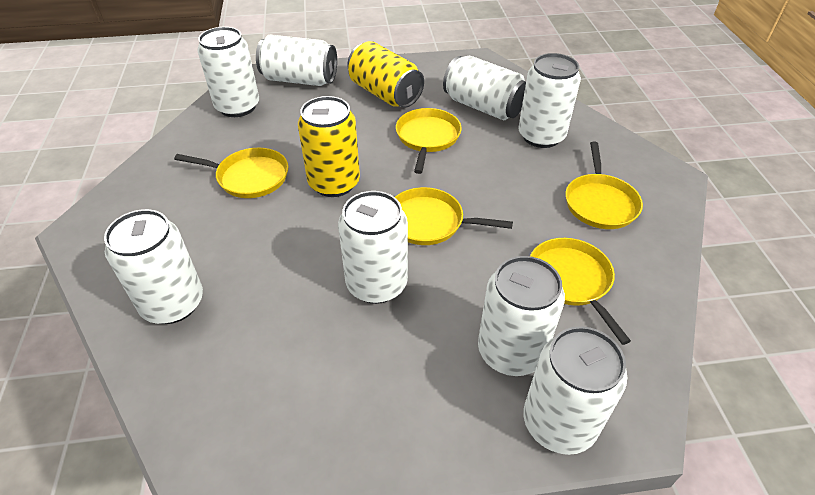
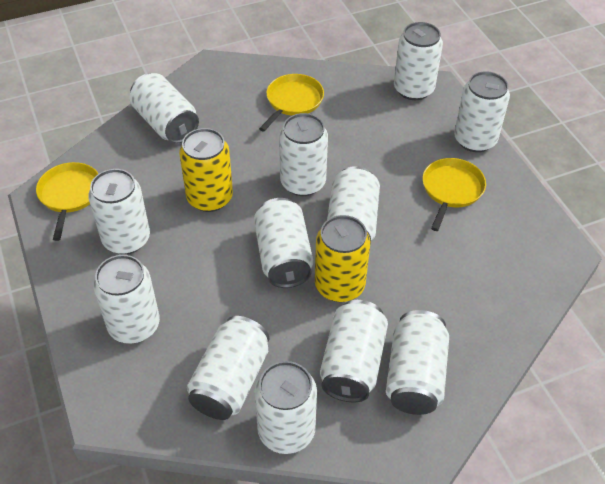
white can: [104,209,203,324] [197,27,259,117] [256,35,337,86] [338,191,408,304] [443,56,526,120] [478,256,565,376] [518,53,581,148] [523,326,627,455] = 8 -> [88,169,150,254] [93,255,160,344] [130,73,199,144] [187,316,269,420] [254,198,313,288] [254,361,317,454] [279,113,328,196] [320,300,388,402] [327,166,380,244] [386,310,449,415] [394,22,443,100] [454,71,510,152] = 12
yellow pan: [174,148,288,198] [395,187,513,245] [396,108,462,174] [530,238,631,345] [565,142,643,229] = 5 -> [36,162,99,241] [259,74,324,132] [423,158,486,231] = 3

